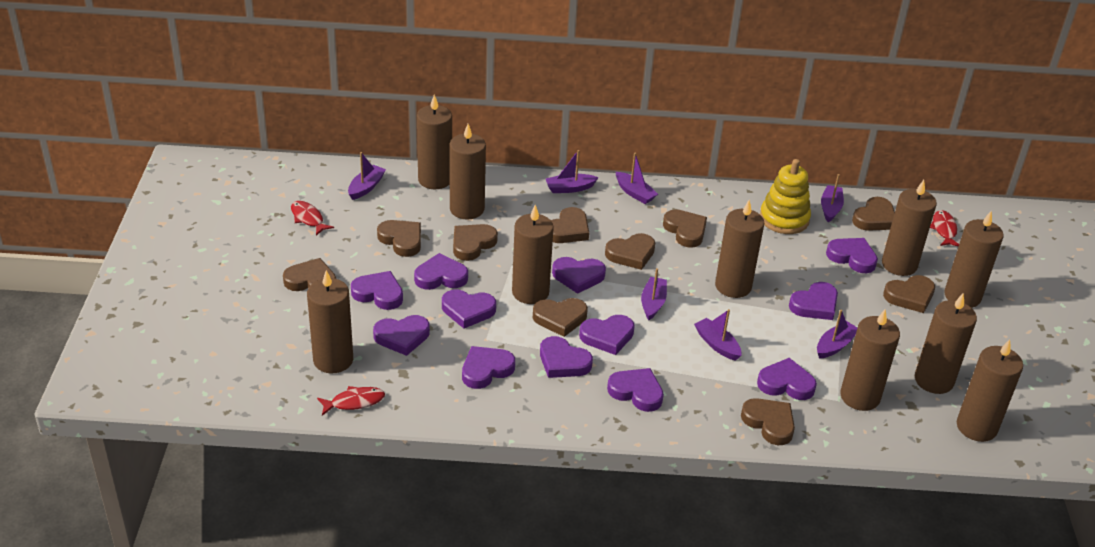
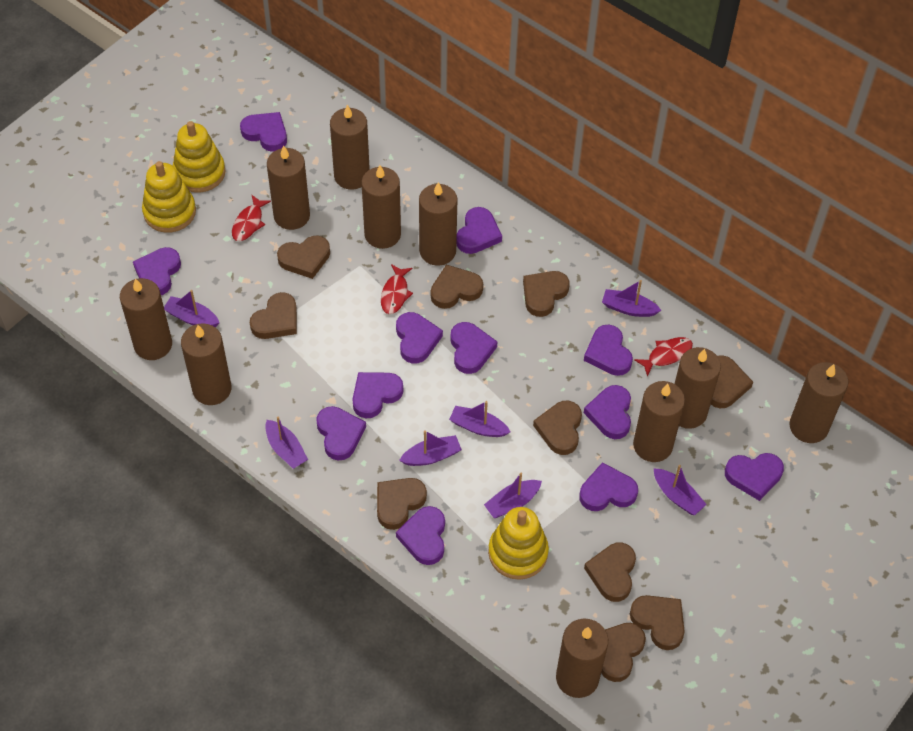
yellow stacking toy: [760,159,811,234] = 1 -> [142,161,196,233] [173,121,226,193] [488,507,549,580] = 3

